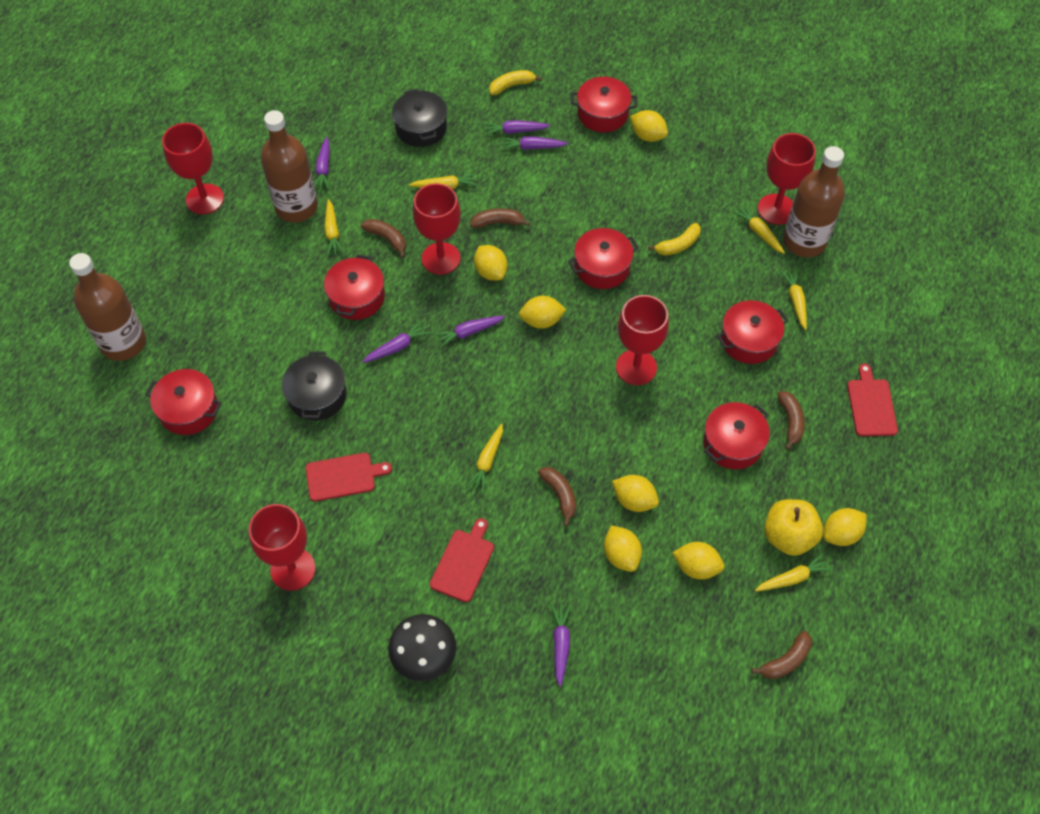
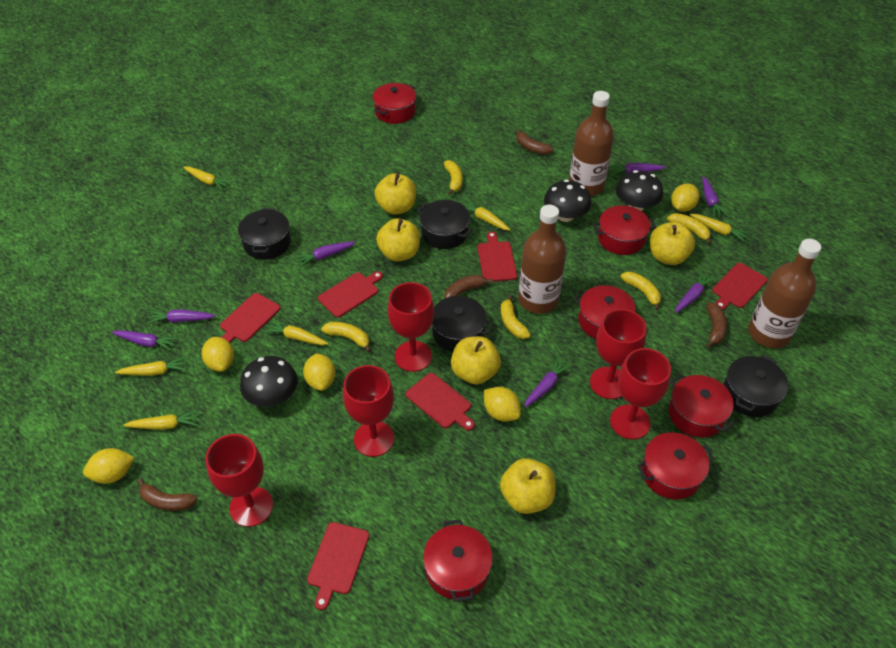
black mushroom: [388,614,456,681] = 1 -> [240,356,298,407] [544,180,592,222] [616,170,663,211] = 3
black pot: [282,351,347,421] [392,89,447,147] = 2 -> [238,208,291,260] [417,200,473,249] [432,296,493,352] [723,355,788,417] = 4
brown banana: [361,219,406,258] [470,208,530,228] [538,467,576,526] [751,631,812,679] [778,391,805,450] = 5 -> [137,478,197,511] [444,275,493,299] [516,129,553,155] [706,303,727,348] = 4
purple carrot: [314,137,330,190] [363,321,431,363] [434,316,505,348] [483,120,550,136] [501,136,568,151] [551,604,571,687] = 6 -> [112,330,178,351] [147,309,216,324] [295,241,356,267] [524,358,572,408] [609,163,666,175] [675,272,715,313] [702,176,727,217] = 7
red cutting board: [306,453,392,502] [430,518,494,602] [847,363,898,436] = 3 -> [220,293,280,343] [307,522,369,610] [318,271,383,317] [406,373,475,431] [477,231,517,282] [712,263,768,310] = 6
yellow apple: [764,499,823,556] = 1 -> [375,173,416,215] [376,218,420,261] [451,336,501,385] [500,458,556,514] [650,222,695,265] = 5
yellow banana: [489,70,542,95] [648,223,701,256] = 2 -> [321,322,371,352] [444,160,463,195] [501,295,531,339] [620,272,661,310] [667,213,712,244] = 5
yellow lemon: [474,245,508,281] [519,296,567,329] [604,525,642,572] [612,475,659,512] [630,110,668,142] [672,542,725,579] [823,508,867,546] = 7 -> [83,448,134,484] [202,337,234,372] [303,353,336,391] [484,387,521,422] [671,184,700,212] = 5

